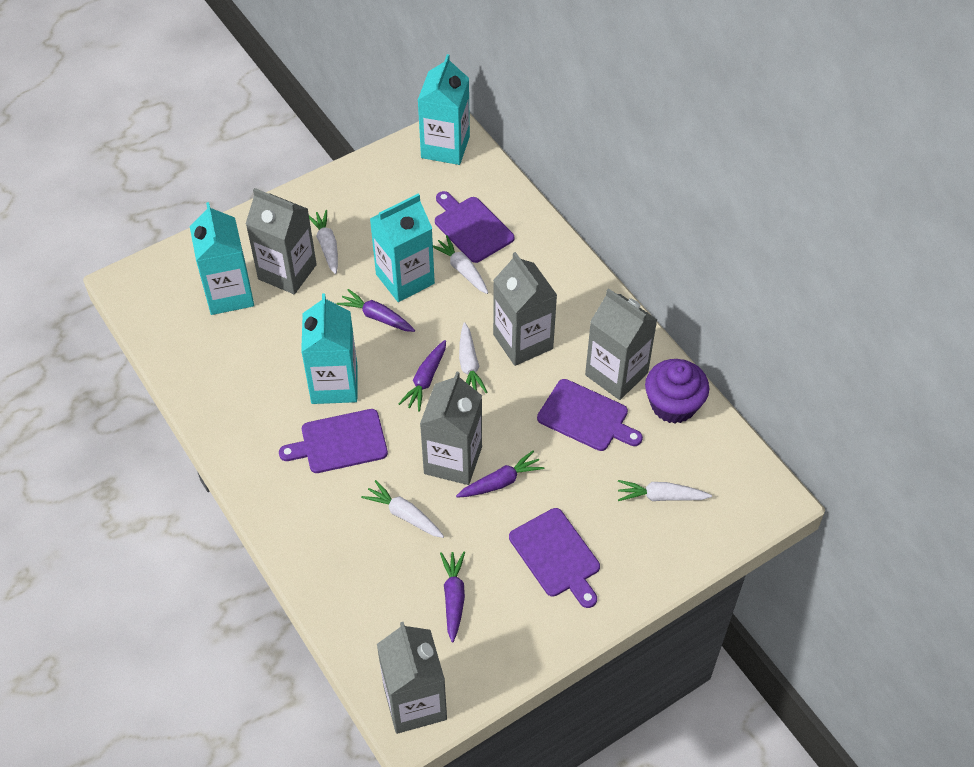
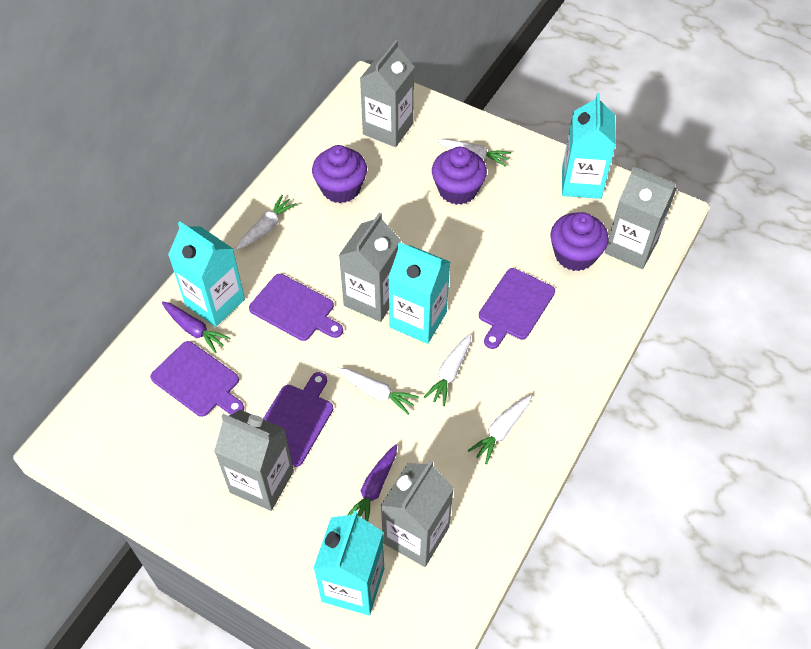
purple carrot: [337,289,415,332] [399,340,446,412] [440,552,465,642] [456,451,544,498] = 4 -> [162,301,230,353] [347,444,397,522] = 2
purple cupcake: [645,359,709,424] = 1 -> [312,145,367,203] [432,147,487,205] [551,212,609,271] = 3

